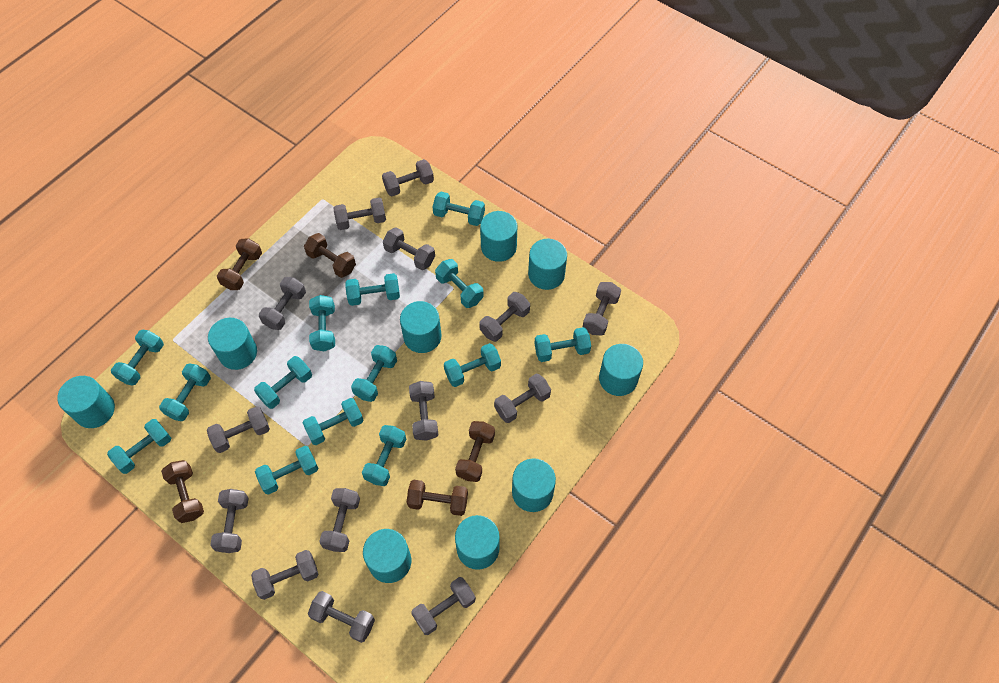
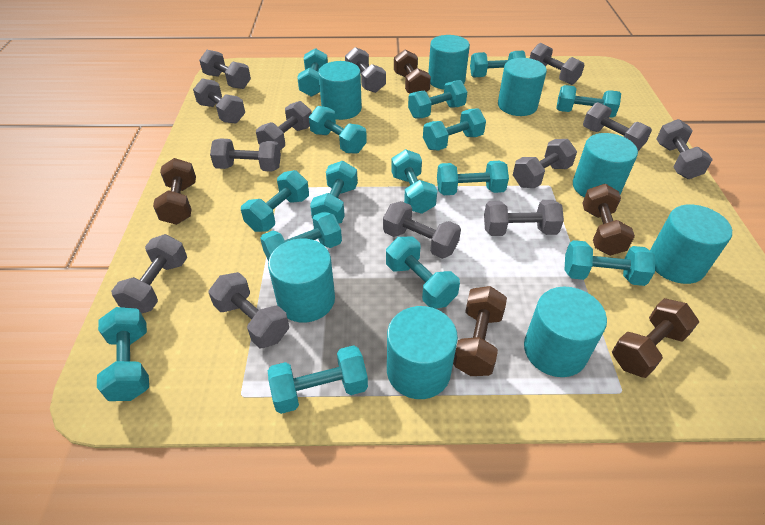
grey dumbbell: [207,406,270,453] [210,489,248,553] [251,550,318,600] [259,277,306,330] [308,591,375,643] [319,488,360,552] [334,197,386,230] [382,159,434,196] [383,227,435,270] [409,381,438,441] [411,577,476,635] [479,292,530,342] [494,374,551,423] [583,282,621,336] = 14 -> [111,234,187,313] [193,78,245,123] [199,50,251,89] [208,272,289,348] [210,138,281,172] [256,101,312,150] [345,47,386,93] [383,201,461,259] [484,200,564,236] [513,139,577,188] [530,43,585,85] [583,102,652,151] [656,119,713,179] = 13
turquoise cylinder: [57,376,115,428] [208,318,257,370] [363,529,411,583] [400,301,441,353] [455,515,500,570] [480,211,517,262] [512,458,556,512] [528,239,567,290] [599,344,643,396] = 9 -> [268,238,335,323] [318,61,362,120] [387,306,458,399] [428,35,470,90] [498,58,547,116] [524,287,607,377] [573,133,638,198] [650,205,732,284] = 8
turquoise dumbbell: [107,419,171,474] [111,330,164,386] [159,364,211,421] [254,356,312,409] [255,446,318,495] [303,398,364,445] [309,295,335,351] [345,273,400,306] [351,345,397,402] [362,425,406,486] [433,192,485,226] [435,259,484,308] [444,343,501,387] [535,327,591,362] = 14 -> [97,307,149,401] [241,170,309,232] [260,211,342,262] [268,345,368,414] [297,48,328,97] [309,106,367,154] [310,161,358,224] [386,237,460,309] [391,149,437,214] [408,80,467,119] [423,108,486,151] [437,161,509,195] [470,51,526,78] [556,85,621,118] [565,240,655,286] = 15

